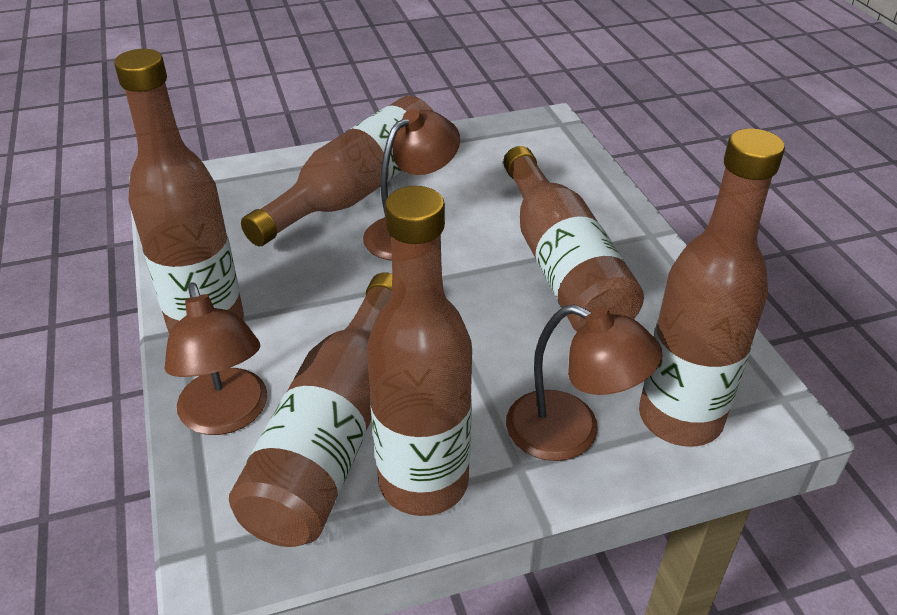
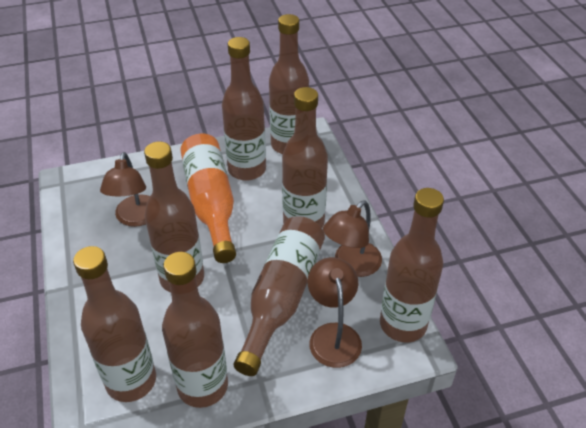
brown bottle: [114,49,244,334] [229,272,392,547] [241,95,433,246] [367,186,472,516] [503,146,644,332] [639,128,785,446] = 6 -> [73,246,156,402] [144,142,204,292] [162,252,228,408] [222,37,266,181] [234,216,325,376] [269,14,309,154] [282,87,328,228] [380,188,444,342] = 8
orange bottle: none = 0 -> [180,134,236,263] = 1

